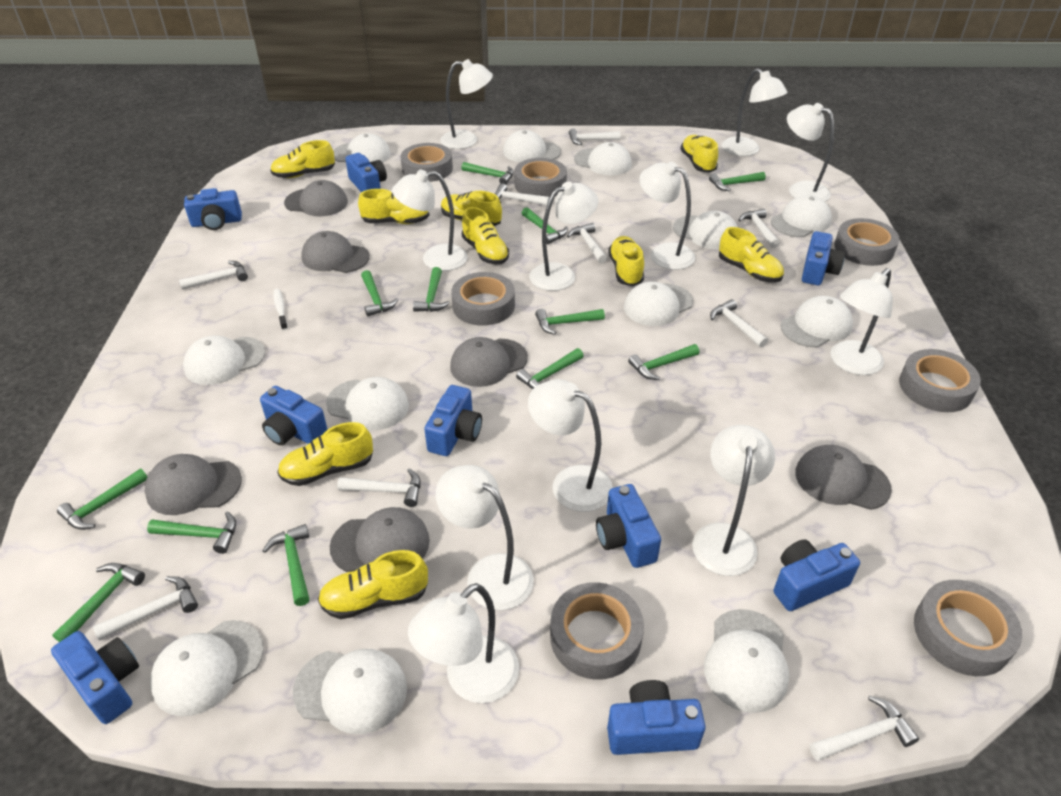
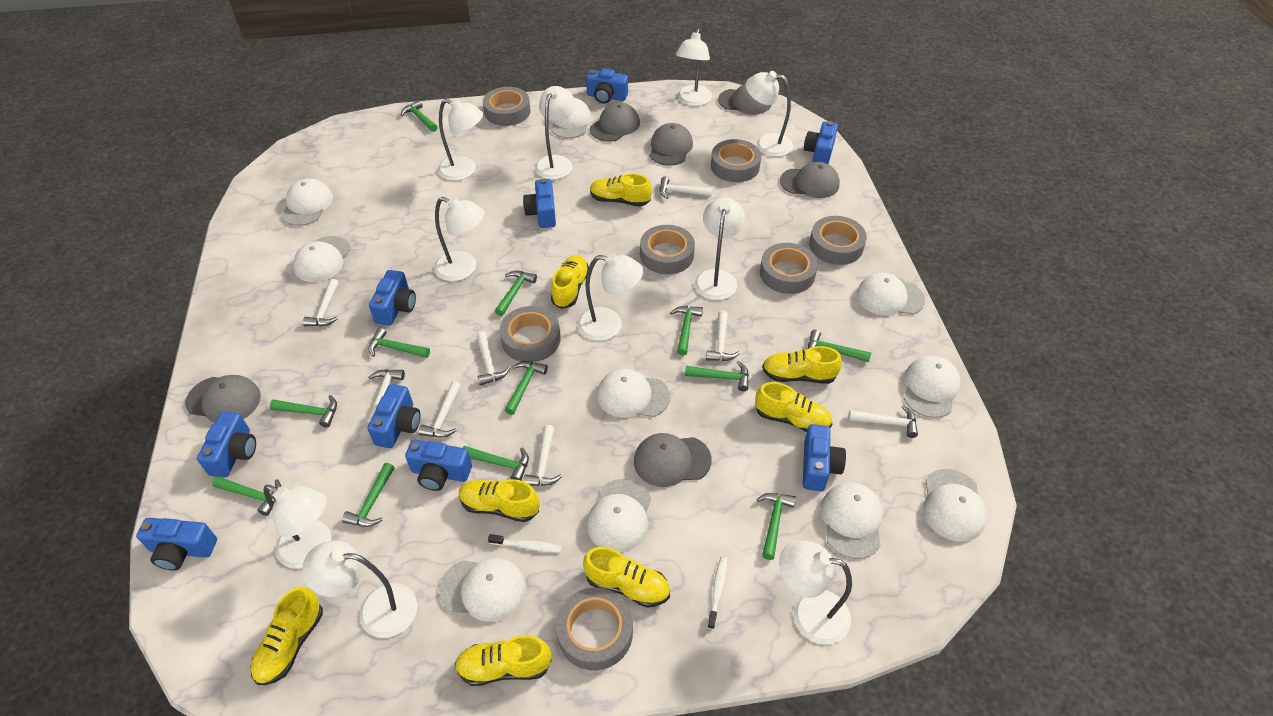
white cap: [150,620,264,716] [183,335,266,385] [293,649,407,734] [326,377,409,430] [333,133,391,163] [503,130,561,162] [574,142,632,176] [624,282,693,326] [673,211,737,249] [704,609,789,713] [771,195,832,237] [781,296,853,347] = 12 -> [281,179,333,226] [293,236,351,282] [439,558,526,622] [551,98,592,138] [587,479,651,552] [597,369,670,418] [821,482,883,559] [856,273,925,316] [904,356,960,418] [923,469,987,542] = 10
white hammer: [93,576,198,641] [179,261,248,290] [337,468,420,507] [495,183,549,206] [567,223,607,264] [569,128,620,145] [710,299,768,348] [738,209,779,248] [810,696,919,761] = 9 -> [303,279,339,327] [367,369,405,423] [419,381,461,438] [476,332,510,386] [523,425,562,486] [660,176,712,199] [706,311,740,361] [848,405,918,438] = 8
white lamp: [392,170,468,271] [408,583,519,703] [436,465,534,610] [440,59,493,149] [528,379,613,512] [529,181,598,291] [639,162,695,270] [692,425,775,576] [721,68,788,156] [787,103,834,201] [831,268,893,375] = 11 -> [263,485,331,569] [302,541,417,638] [434,197,485,281] [438,99,483,181] [535,86,575,180] [577,253,643,341] [676,28,712,106] [695,198,745,300] [746,71,793,157] [779,540,852,645] = 10
white toothbrush: [274,289,288,330] = 1 -> [488,534,562,553] [707,557,728,629] = 2
yellow shoe: [270,140,335,178] [277,422,373,486] [318,550,428,619] [358,189,430,224] [441,191,502,226] [462,207,509,264] [608,236,644,286] [680,135,718,173] [719,227,784,282] = 9 -> [250,587,323,685] [455,635,552,686] [459,479,540,522] [551,255,589,309] [583,547,670,608] [590,173,652,207] [755,382,832,432] [762,346,842,384] = 8

